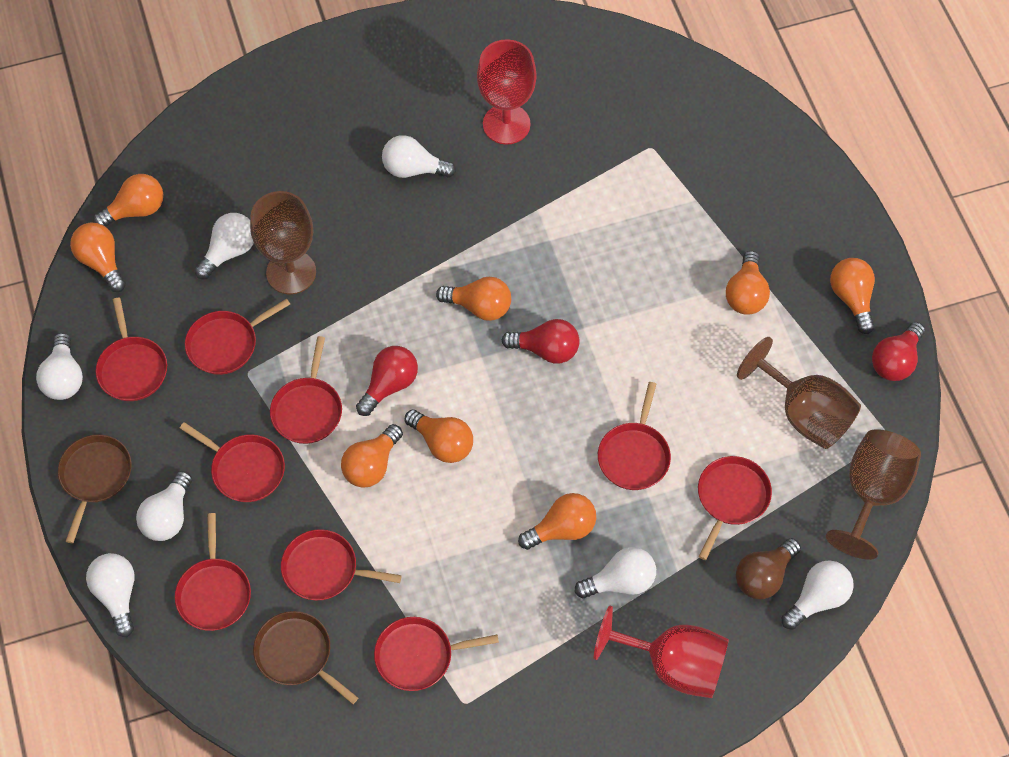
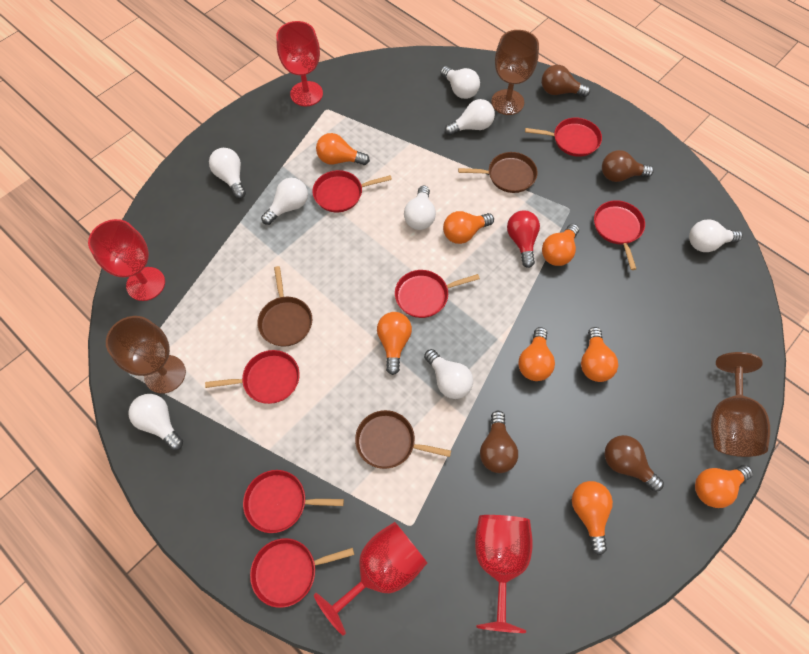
brown light bulb: [736,538,801,599] = 1 -> [480,411,518,473] [542,65,590,97] [602,150,654,182] [604,435,664,492] = 4
brown pan: [58,435,132,543] [253,611,358,704] = 2 -> [257,266,312,347] [355,410,451,469] [458,152,538,193] = 3
red goblet: [477,39,537,144] [594,606,729,698] = 2 -> [88,219,165,301] [276,21,323,106] [314,522,427,636] [475,515,533,633] = 4
red light bulb: [356,346,418,416] [502,319,580,364] [872,322,925,381] = 3 -> [507,210,540,268] = 1
red pan: [96,298,167,401] [175,513,251,631] [180,422,285,502] [185,299,290,375] [270,336,342,444] [281,529,402,600] [374,617,499,691] [598,382,671,490] [698,456,772,560] = 9 -> [205,350,300,404] [243,470,344,533] [250,538,354,608] [312,170,392,212] [395,270,480,318] [525,118,602,157] [594,200,645,270] = 7
white light bulb: [36,333,83,400] [86,553,135,637] [136,471,192,541] [195,213,254,279] [382,135,456,178] [575,547,656,598] [782,560,854,630] = 7 -> [128,394,183,450] [209,148,246,199] [261,178,308,225] [404,186,436,230] [424,349,473,399] [441,66,480,99] [445,99,495,135] [689,219,743,252] = 8

